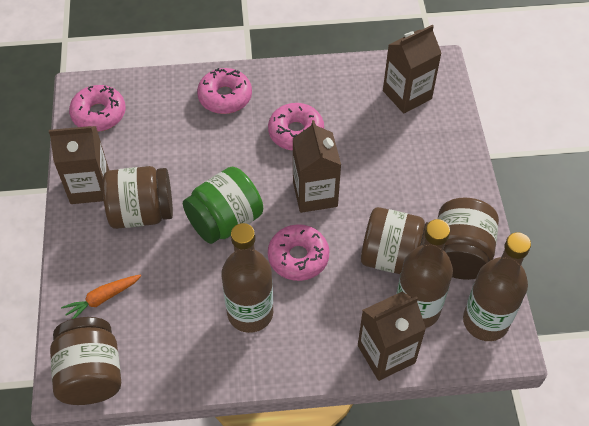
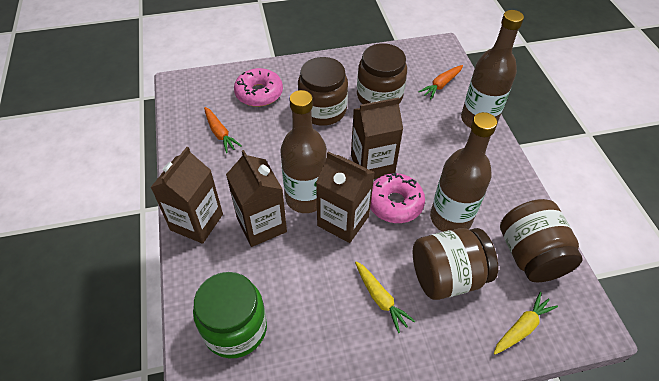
orange carrot: [61,274,141,319] = 1 -> [204,107,242,153] [418,65,463,99] = 2
pink donut: [69,85,126,132] [197,68,252,114] [268,103,324,151] [268,224,329,281] = 4 -> [234,68,283,107] [370,173,425,223] = 2
yellow carrot: none = 0 -> [355,261,415,333] [494,292,558,354] = 2

